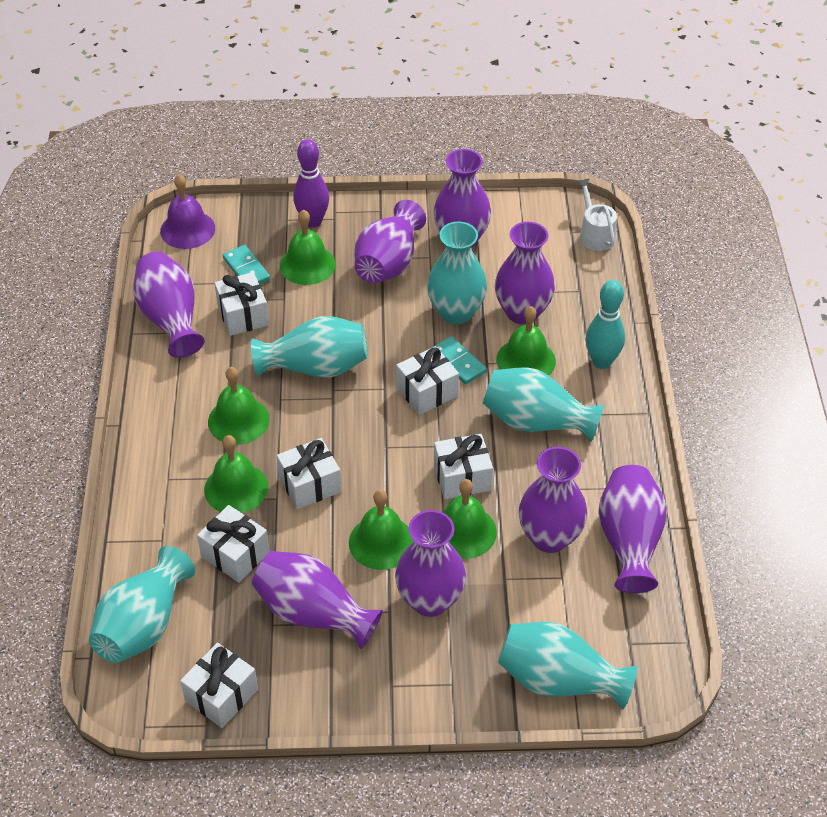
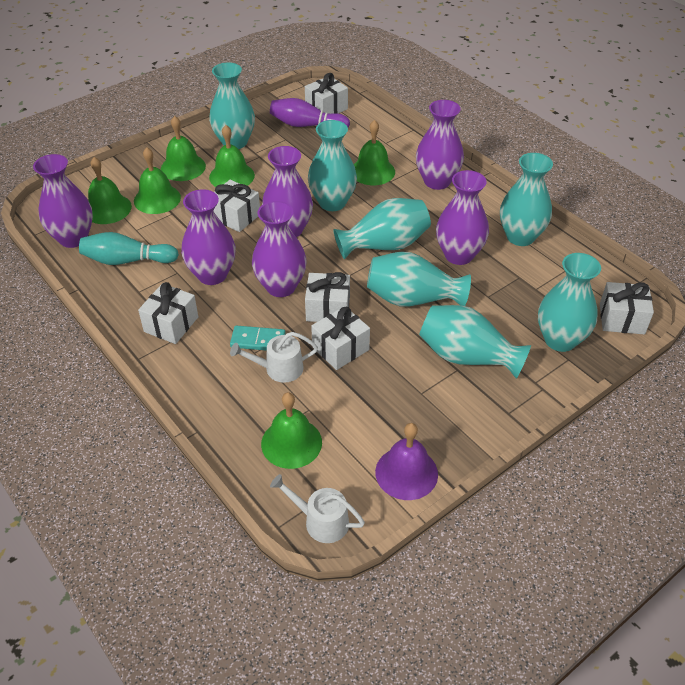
purple vase: [133,252,205,358] [252,551,383,649] [355,200,426,283] [395,510,466,617] [434,149,491,248] [495,222,555,324] [519,447,587,553] [598,465,667,593] = 8 -> [33,154,93,248] [181,189,236,285] [252,201,307,297] [262,146,313,237] [416,100,464,190] [436,170,489,265] = 6
turquoise domino: [223,245,270,284] [433,336,486,384] = 2 -> [230,326,286,351] = 1
turquoise vase: [89,546,195,663] [251,316,368,378] [427,222,487,324] [483,367,604,442] [498,622,637,709] = 5 -> [209,62,255,149] [308,120,357,211] [333,198,431,259] [367,252,471,306] [419,305,531,379] [500,153,553,246] [538,253,601,352] = 7
white watering can: [577,178,617,251] = 1 -> [230,332,318,383] [270,474,365,543] = 2

